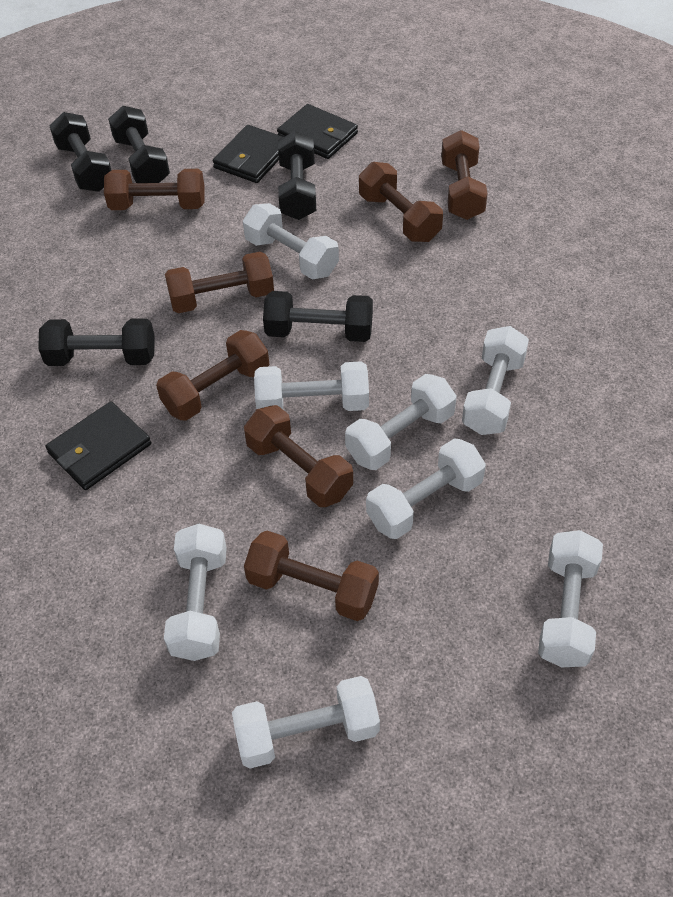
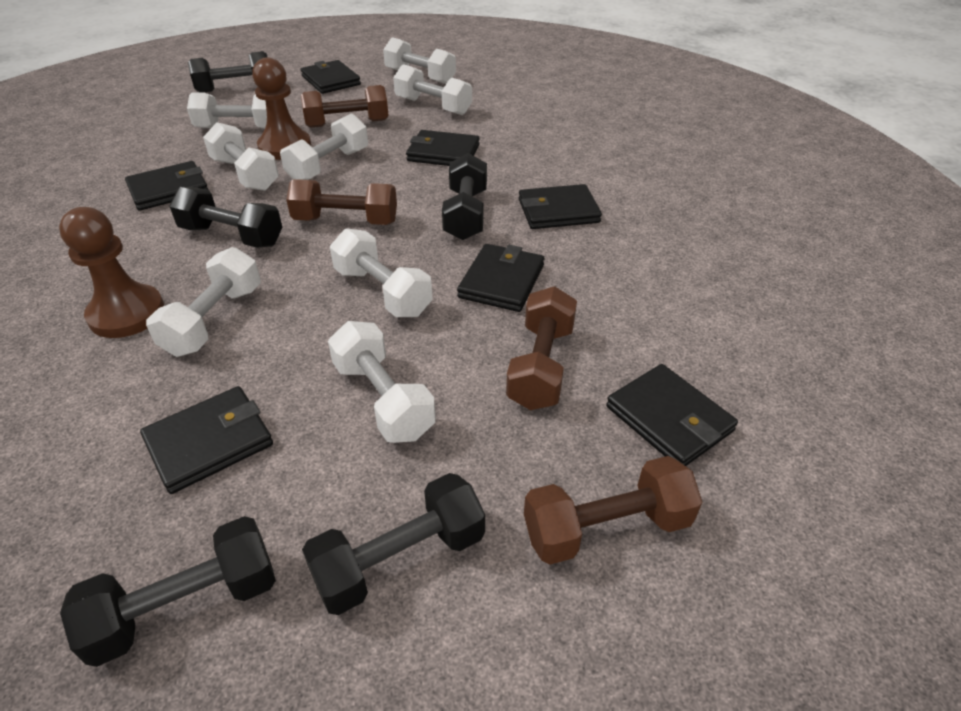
black wallet: [45,401,151,490] [213,125,283,183] [277,104,358,159] = 3 -> [125,161,209,211] [140,386,273,494] [300,60,361,94] [406,130,480,166] [457,244,544,312] [519,184,602,229] [606,364,738,466] = 7
brown dumbbell: [104,169,205,210] [156,330,269,421] [165,252,274,313] [244,405,353,507] [244,531,379,621] [359,162,443,242] [441,130,487,220] = 7 -> [286,179,397,225] [301,85,389,128] [506,286,577,410] [524,456,702,565] = 4
brown pawn: none = 0 -> [59,207,164,338] [252,57,311,160] = 2

